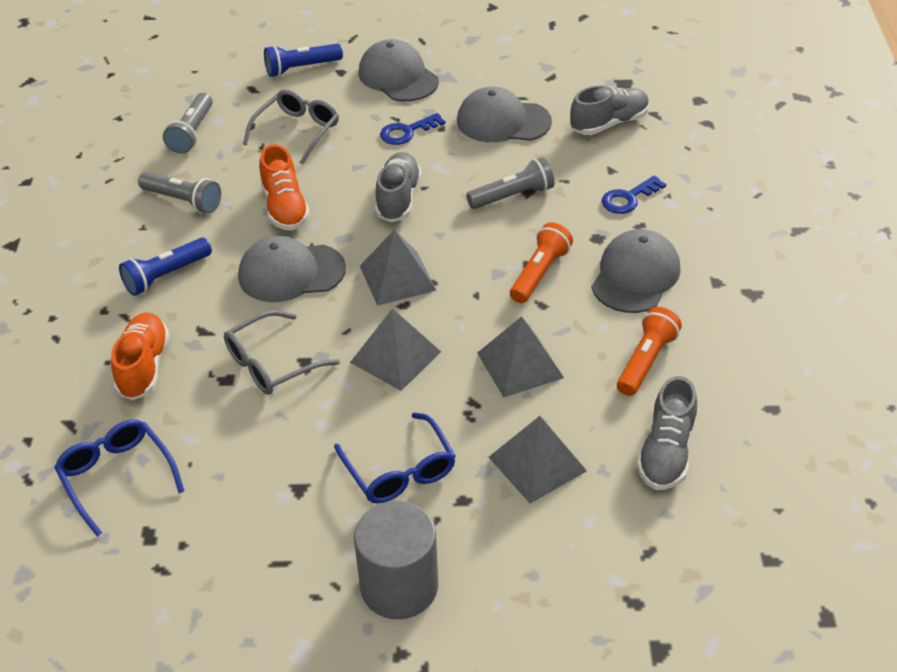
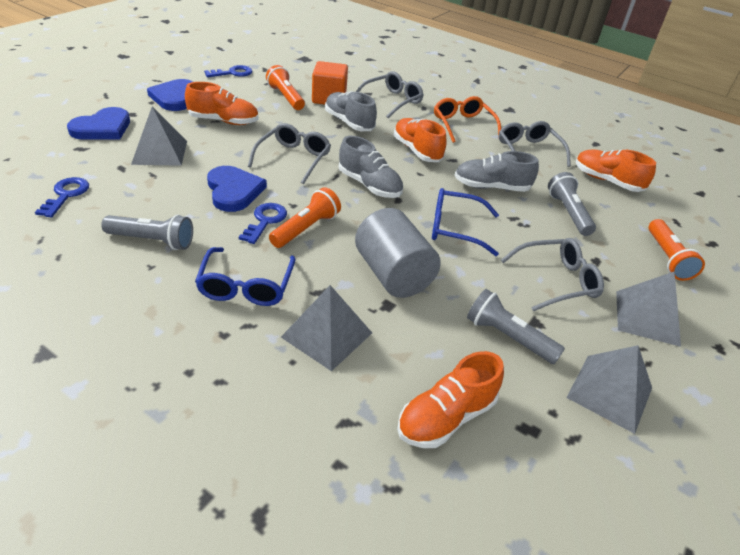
blue flashlight: [119,238,212,296] [264,44,343,77] = 2 -> none = 0
blue heart: none = 0 -> [67,107,130,140] [147,79,193,111] [207,166,267,212] = 3
blue key: [380,113,445,145] [601,175,666,214] = 2 -> [35,177,89,217] [204,65,252,77] [239,203,287,244] = 3
grey cap: [238,236,346,302] [358,39,439,101] [457,87,552,142] [591,229,681,313] = 4 -> none = 0
grey glasses: [224,310,340,395] [243,89,339,165] = 2 -> [248,123,331,184] [356,71,424,118] [499,121,571,167] [501,238,604,311] = 4
orange cube: none = 0 -> [312,61,348,104] = 1
orange flashlight: [510,223,573,303] [617,307,682,396] = 2 -> [266,65,305,110] [269,187,341,248] [648,219,705,281] = 3
orange glasses: none = 0 -> [434,96,501,143] = 1
orange shoe: [111,313,169,400] [259,144,310,231] = 2 -> [185,82,259,125] [394,118,447,162] [397,351,504,448] [576,149,656,192] = 4

